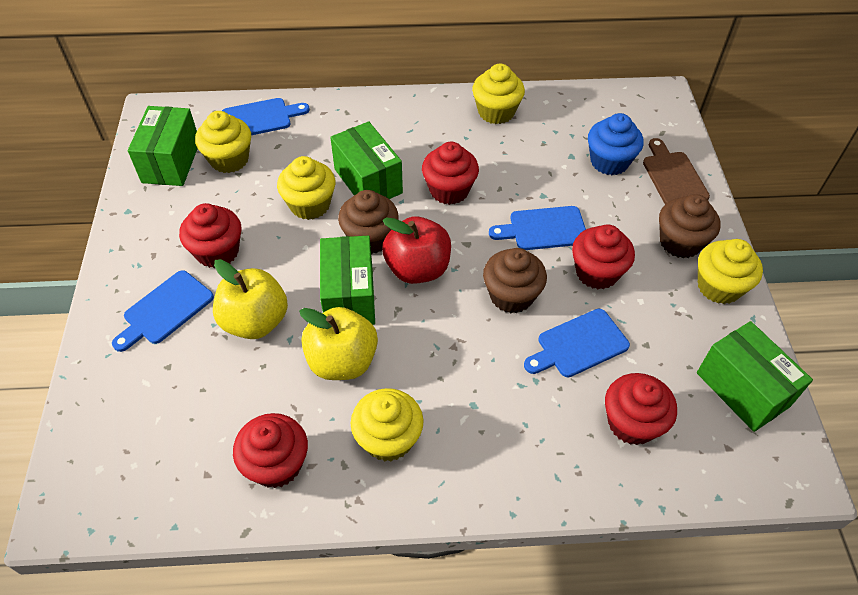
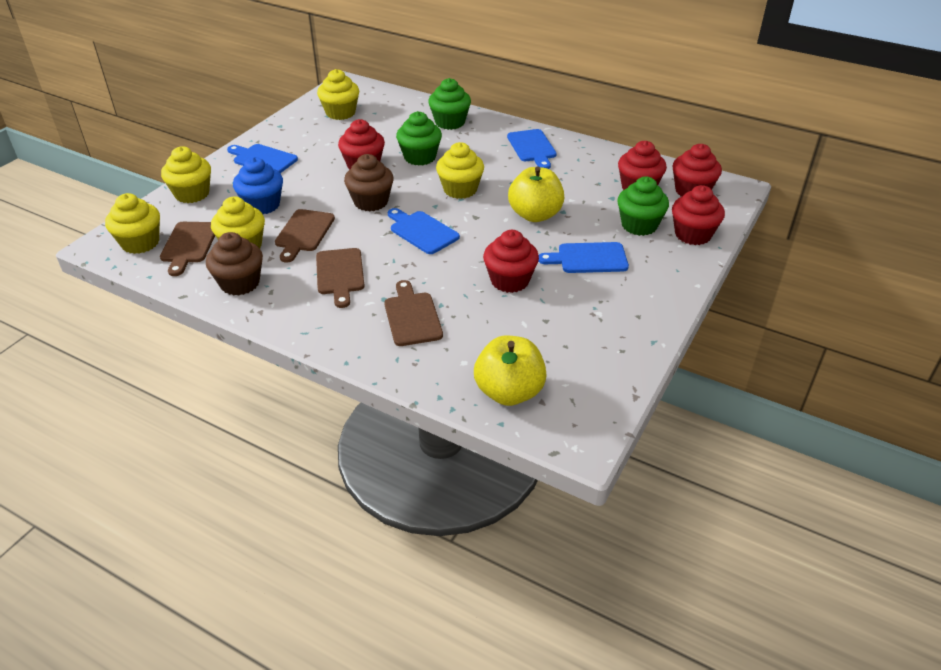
brown cupcake: [338,190,399,254] [483,248,547,313] [659,194,721,258] = 3 -> [206,232,263,296] [344,154,394,212] = 2
brown cutting board: [643,138,710,204] = 1 -> [160,222,215,276] [275,209,335,263] [316,248,365,308] [384,280,443,346] = 4
green box: [128,106,198,186] [320,236,375,325] [330,122,403,199] [697,321,813,432] = 4 -> none = 0
green cupcake: none = 0 -> [396,111,442,166] [428,78,471,130] [617,177,669,236] = 3
red apple: [382,216,451,284] = 1 -> none = 0

